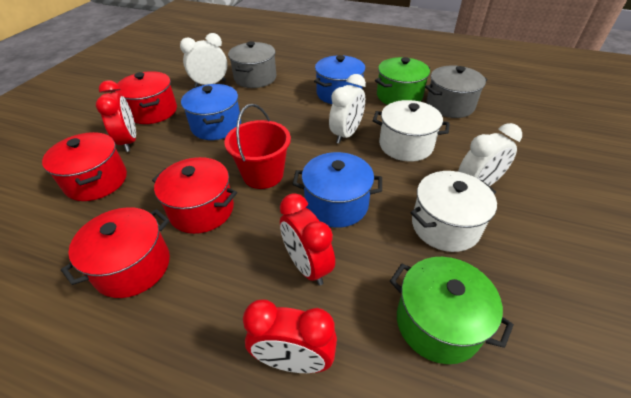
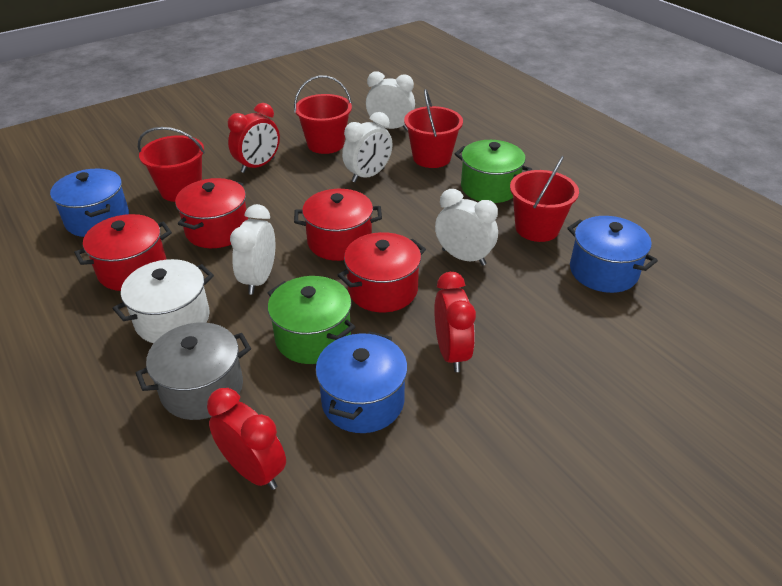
grey pot: [228,41,276,88] [425,65,488,118] = 2 -> [136,322,251,420] = 1
red bucket: [224,104,291,189] = 1 -> [138,127,205,202] [294,76,352,154] [404,89,463,168] [510,156,579,242] = 4
white clock: [180,33,228,87] [329,74,366,144] [458,123,522,186] = 3 -> [230,204,275,295] [342,112,393,183] [366,71,415,131] [435,189,498,266] = 4
white pot: [373,100,450,162] [410,171,497,252] = 2 -> [113,259,214,343] = 1

